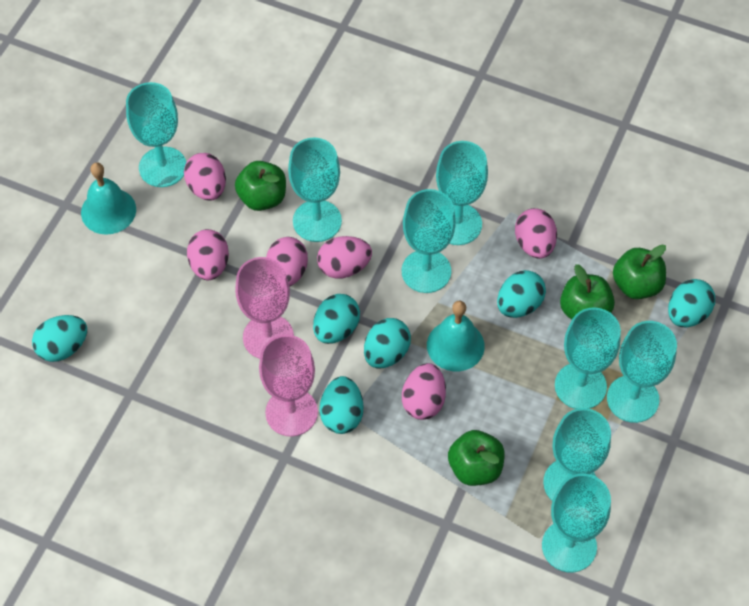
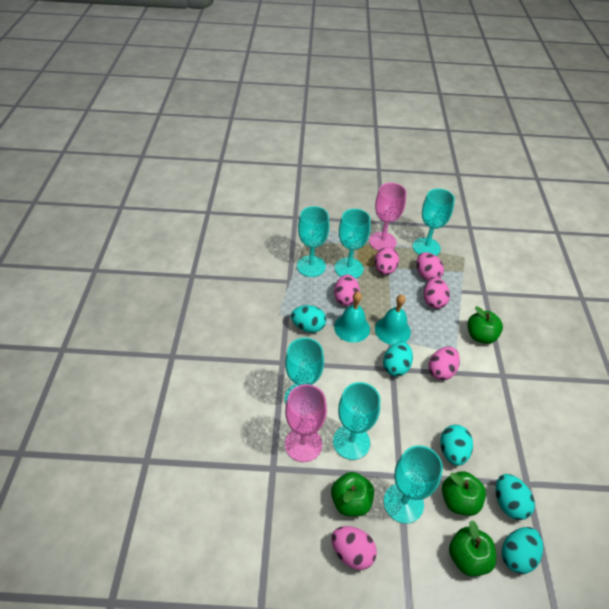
turquoise egg: [32,315,87,362] [313,294,360,344] [320,376,363,434] [364,318,411,369] [497,270,546,318] [668,279,715,327] = 6 -> [291,305,326,333] [383,342,413,376] [440,425,473,466] [496,474,535,520] [502,527,543,574] = 5
turquoise goblet: [126,82,186,187] [288,138,342,242] [402,189,456,293] [436,141,488,245] [542,474,611,572] [543,408,611,500] [555,307,621,409] [607,321,677,423] = 8 -> [285,338,324,403] [297,206,330,277] [333,382,380,460] [335,208,371,279] [384,445,443,524] [413,189,455,256] = 6

